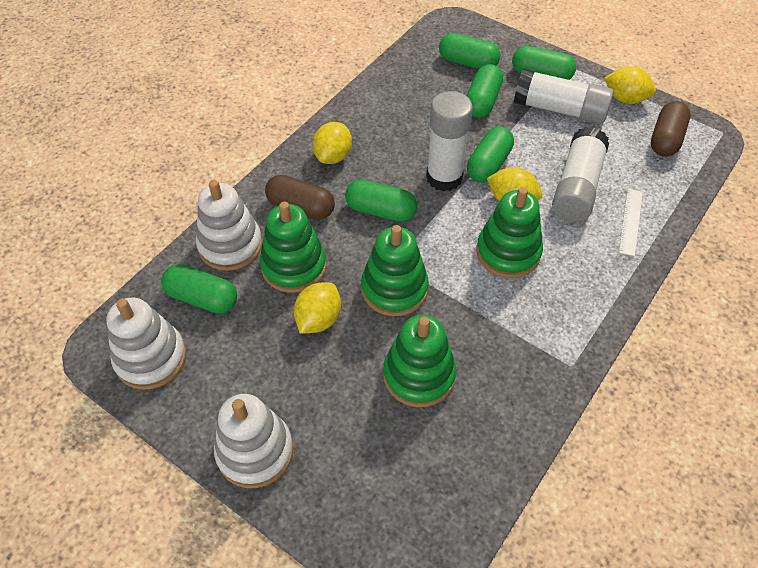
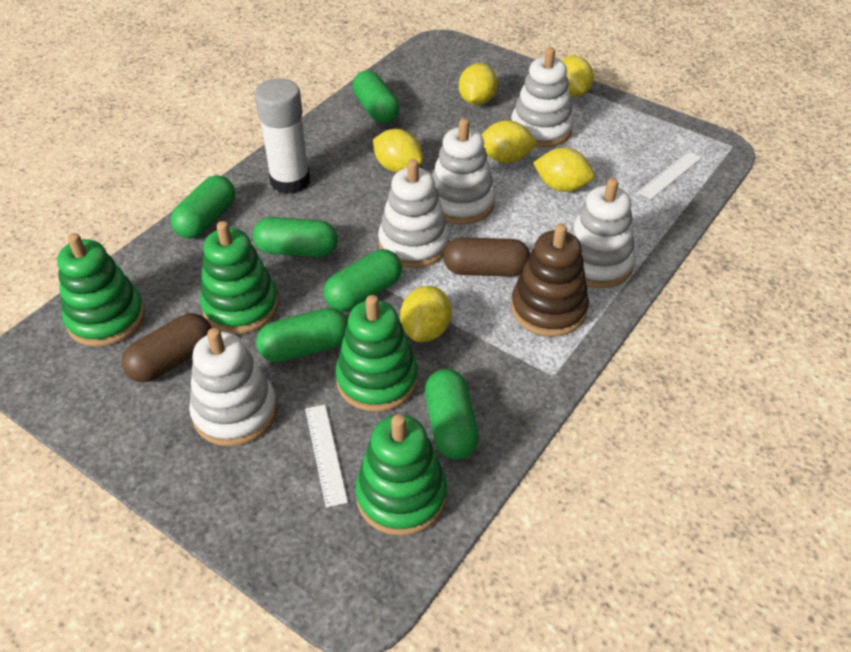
brown stacking toy: none = 0 -> [511,224,589,337] = 1
white glue stick: [426,91,473,192] [514,69,614,124] [552,127,609,222] = 3 -> [255,78,310,194] = 1
white ruler: [619,189,643,256] = 1 -> [305,405,348,508] [638,151,702,199] = 2
white stacking toy: [106,298,186,390] [196,180,262,271] [214,394,293,488] = 3 -> [189,328,277,446] [378,159,449,268] [432,118,495,225] [511,47,574,148] [569,178,636,288] = 5
yellow lemon: [294,282,341,334] [313,122,352,164] [487,167,542,202] [604,66,656,104] = 4 -> [373,129,423,172] [400,286,451,342] [459,63,498,105] [481,120,536,163] [533,148,594,192] [561,55,594,97] = 6

